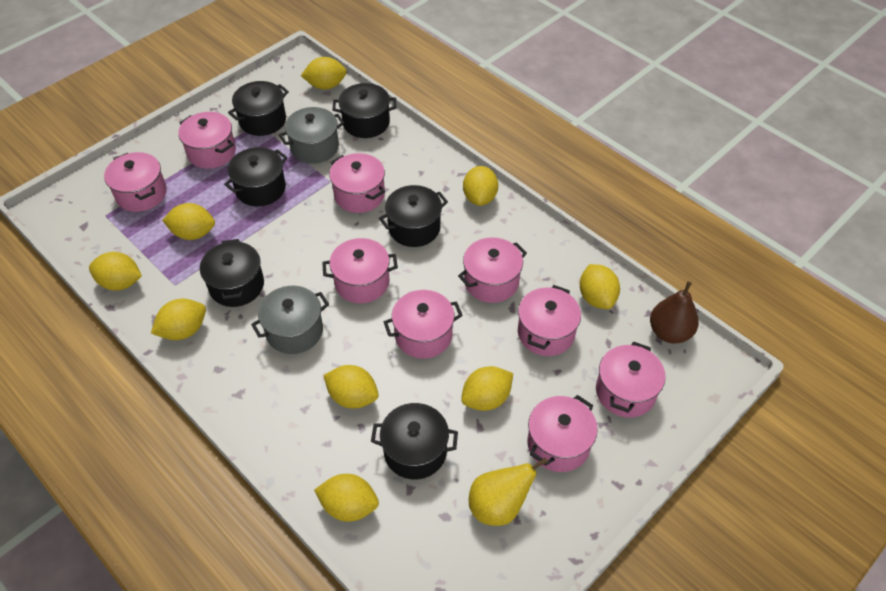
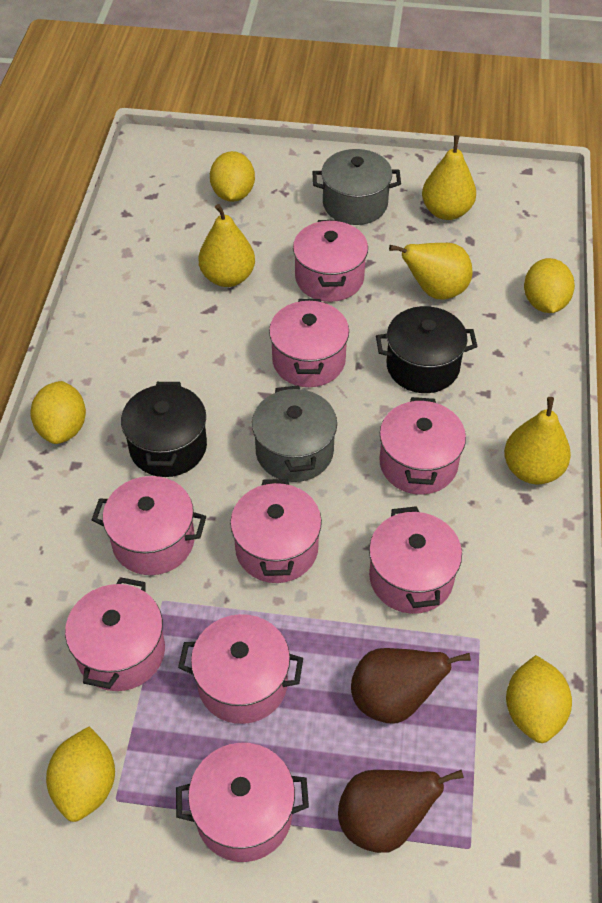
black pot: [200,239,264,307] [224,147,287,207] [228,81,289,136] [333,83,396,138] [371,403,458,479] [379,185,448,247] = 6 -> [121,382,207,477] [376,306,478,393] = 2
brown pear: [650,281,699,343] = 1 -> [338,770,464,853] [351,648,471,723] = 2
yellow lemon: [89,252,142,291] [151,299,206,340] [162,203,215,240] [301,57,347,89] [314,474,379,522] [323,365,379,408] [461,366,513,411] [463,166,498,206] [580,264,620,309] = 9 -> [30,381,86,444] [46,726,115,822] [210,151,255,202] [506,655,572,743] [524,258,575,313] = 5
yellow pear: [468,457,548,526] = 1 -> [198,204,255,287] [389,243,473,299] [422,135,476,220] [504,397,571,484] = 4

